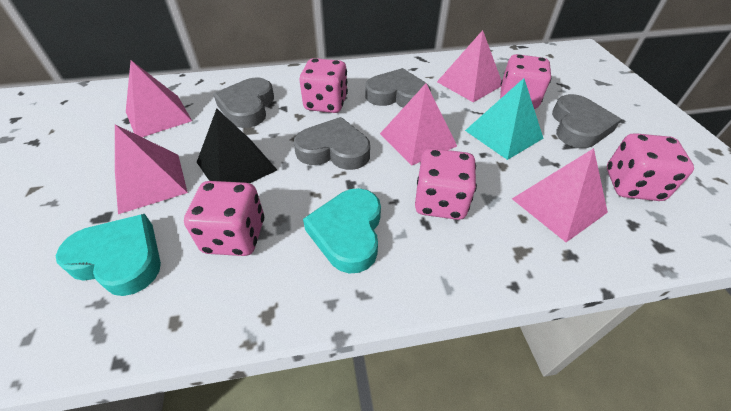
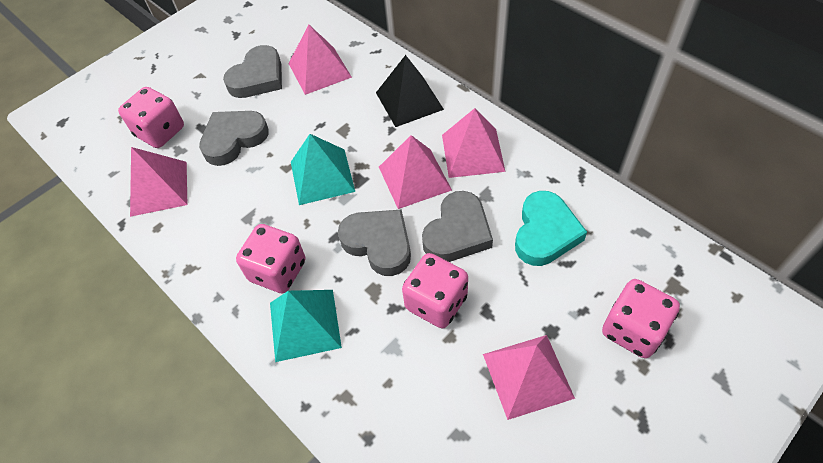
pink dice: [184,181,264,256] [300,58,348,113] [415,148,477,220] [500,54,551,109] [607,133,694,201] = 5 -> [118,87,184,148] [236,224,306,293] [402,253,468,329] [602,279,680,358] = 4
turquoise heart: [56,214,161,296] [303,188,381,274] = 2 -> [515,191,587,266] = 1
turquoise pyramid: [465,78,544,160] = 1 -> [270,290,342,362] [291,134,355,205] = 2

